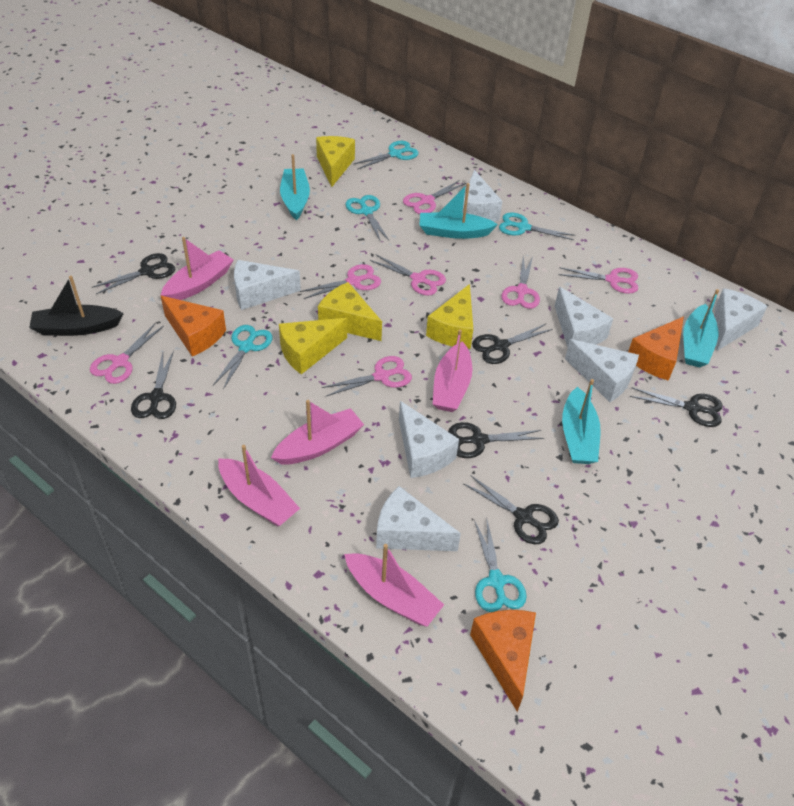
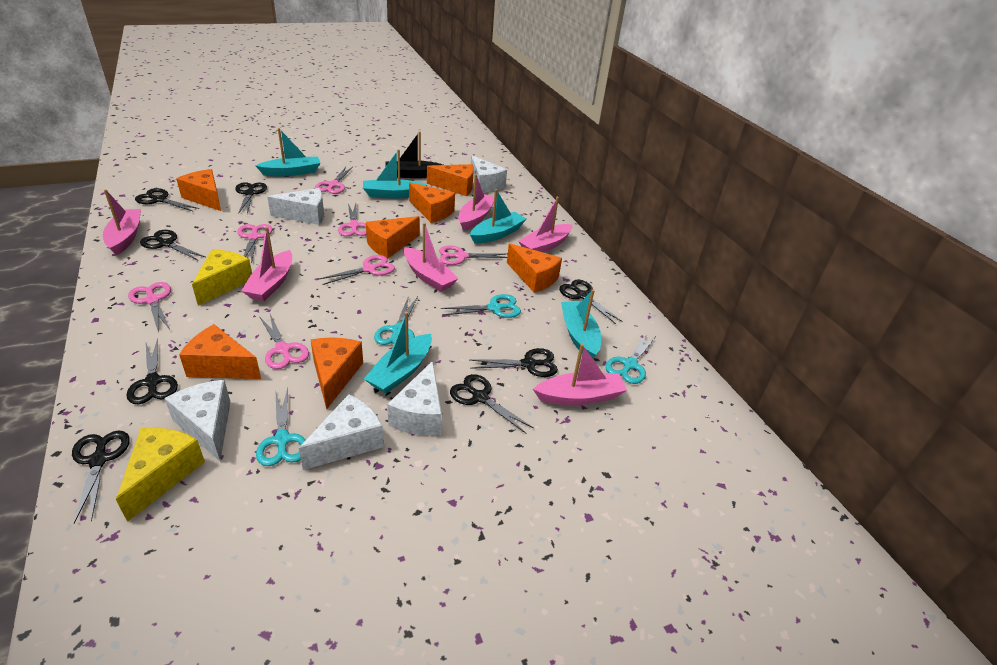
black scissors: [92,253,175,294] [131,350,176,419] [448,422,544,458] [463,475,559,544] [472,324,552,364] [630,388,723,427] = 6 -> [72,430,130,524] [126,338,178,404] [135,188,199,211] [140,230,205,260] [235,182,267,214] [450,374,534,433] [470,348,558,377] [559,279,623,324] = 8
orange cheese: [161,296,226,357] [470,610,536,712] [628,316,684,381] = 3 -> [176,169,221,211] [179,324,261,379] [311,337,363,409] [366,216,420,259] [409,182,455,223] [427,164,474,196] [507,243,562,293] = 7
pink boat: [161,237,234,300] [218,445,300,526] [271,400,364,464] [344,544,444,627] [433,329,473,412] = 5 -> [103,189,141,255] [241,227,292,301] [404,223,459,292] [458,174,494,230] [518,197,572,252] [533,344,627,405] = 6
turquoise boat: [280,154,310,220] [420,183,498,239] [562,379,601,464] [683,289,719,368] = 4 -> [255,128,321,176] [363,149,427,198] [364,312,432,394] [470,189,526,244] [561,289,601,358] = 5
turquoise scissors: [213,325,272,389] [346,195,389,242] [354,141,419,170] [474,517,527,612] [499,213,575,240] = 5 -> [256,388,306,466] [374,296,418,345] [441,294,521,318] [605,333,657,384] = 4
white cheese: [234,260,301,310] [376,486,461,551] [399,401,459,478] [462,170,502,222] [555,287,613,347] [565,339,639,402] [715,288,768,351] = 7 -> [164,380,230,461] [267,188,324,225] [299,394,384,470] [387,361,442,436] [471,155,507,193] = 5
yellow cheese: [279,318,347,374] [316,136,355,187] [318,282,382,341] [426,284,473,349] = 4 -> [116,427,205,522] [192,249,252,306] = 2

